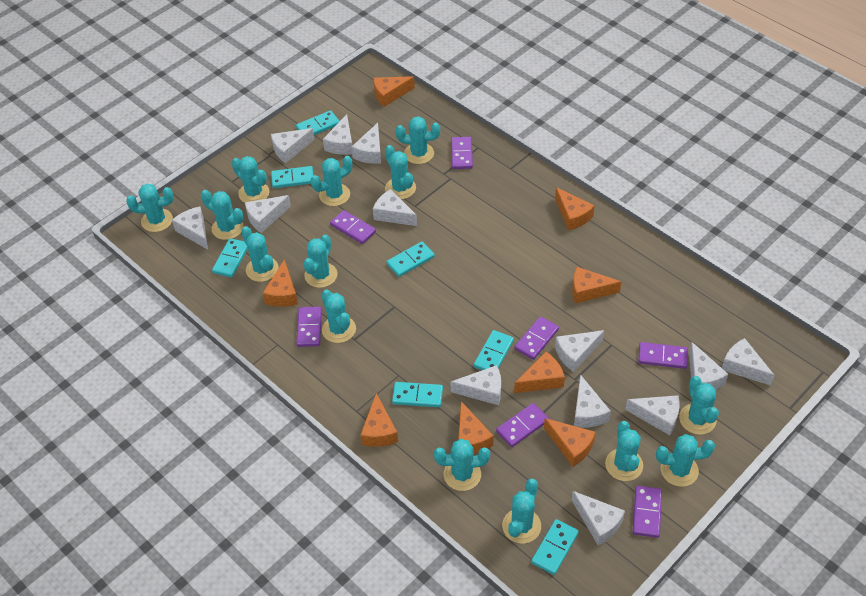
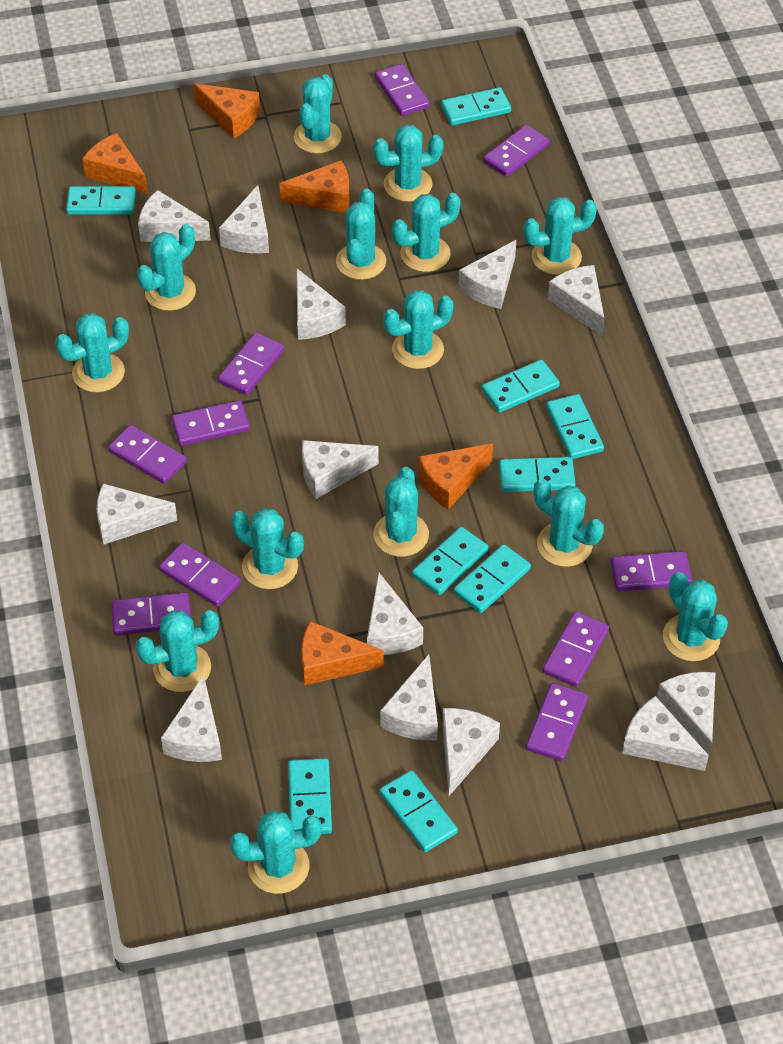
orange cheese: [262,259,298,307] [360,393,398,447] [373,76,415,107] [458,401,494,454] [514,351,565,393] [544,418,596,467] [555,187,595,231] [572,267,621,304] = 8 -> [82,133,148,194] [194,83,260,139] [279,161,349,213] [301,621,384,685] [418,443,493,510] = 5
purple domino: [296,307,322,347] [330,210,376,244] [451,137,473,169] [496,403,549,447] [515,316,559,360] [633,486,662,538] [638,342,688,369] = 7 -> [108,425,187,484] [111,592,191,636] [159,543,241,607] [171,400,250,446] [218,333,284,395] [375,64,429,116] [483,125,550,177] [526,683,588,761] [543,612,609,687] [611,551,692,591] = 10
turquoise domino: [212,238,248,277] [271,166,314,188] [296,110,340,135] [387,241,435,277] [392,382,443,407] [474,330,514,370] [531,519,579,575] = 7 -> [66,186,136,215] [288,758,332,834] [379,770,458,852] [412,527,488,595] [441,87,511,126] [453,544,531,613] [481,360,560,413] [499,457,575,492] [546,394,604,459] = 9

